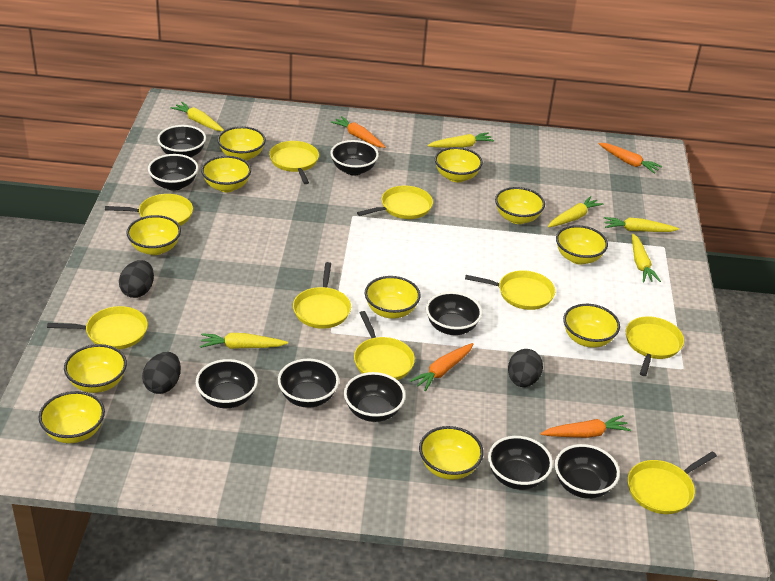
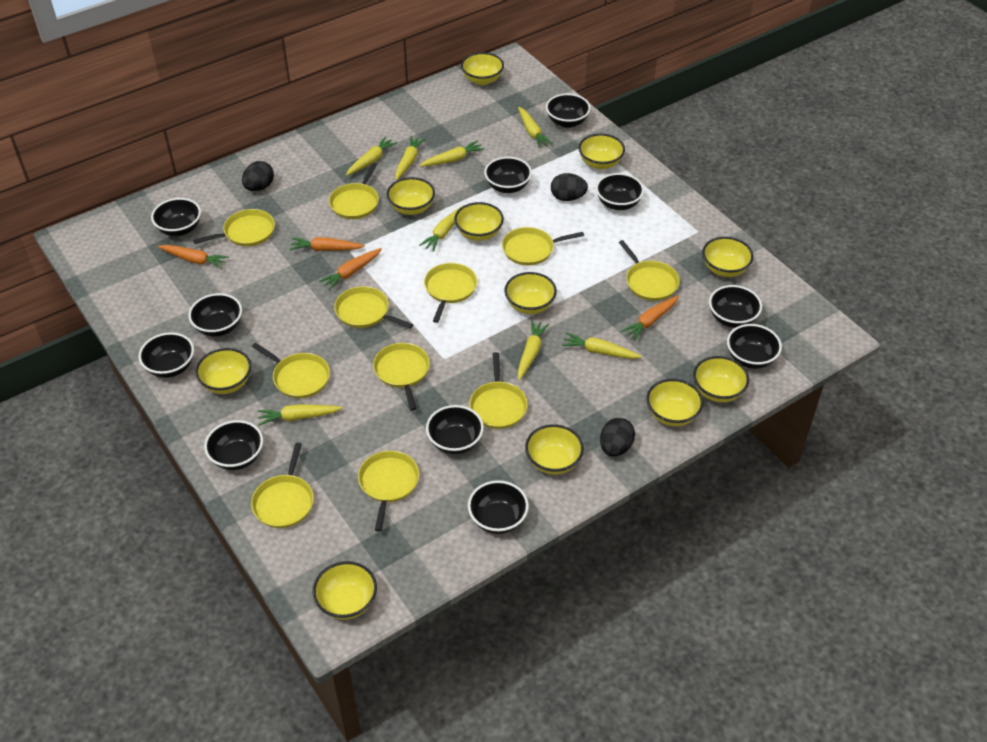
black bowl: [148,154,198,191] [157,125,206,157] [196,359,258,408] [278,359,339,408] [330,140,379,175] [344,372,406,422] [426,292,482,335] [488,436,553,490] [555,444,620,499] = 9 -> [138,332,194,378] [151,198,201,236] [188,293,242,337] [204,420,263,470] [426,405,484,454] [468,480,529,534] [484,157,532,193] [546,93,591,128] [596,173,644,210] [709,285,762,328] [727,324,782,369] = 11
yellow carrot: [171,102,224,131] [200,333,288,349] [427,132,494,148] [548,196,603,227] [604,217,679,232] [632,233,661,282] = 6 -> [258,404,343,426] [346,137,397,176] [395,136,426,180] [419,141,485,167] [419,205,464,252] [518,107,553,148] [518,320,549,380] [562,332,642,359] = 8
yellow pan: [47,306,148,349] [105,194,193,226] [269,141,319,184] [293,262,351,329] [354,311,415,380] [357,185,433,219] [465,270,555,310] [626,316,684,376] [628,451,717,514] = 9 -> [193,209,275,246] [251,443,314,528] [252,343,330,398] [329,163,379,219] [334,286,413,329] [358,451,419,532] [373,343,430,411] [424,263,477,323] [469,352,528,429] [502,227,584,265] [619,240,680,301] = 11

